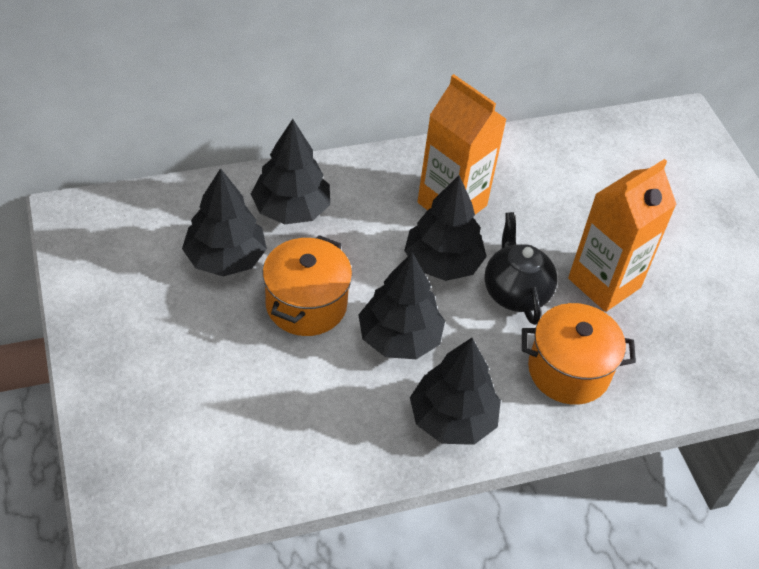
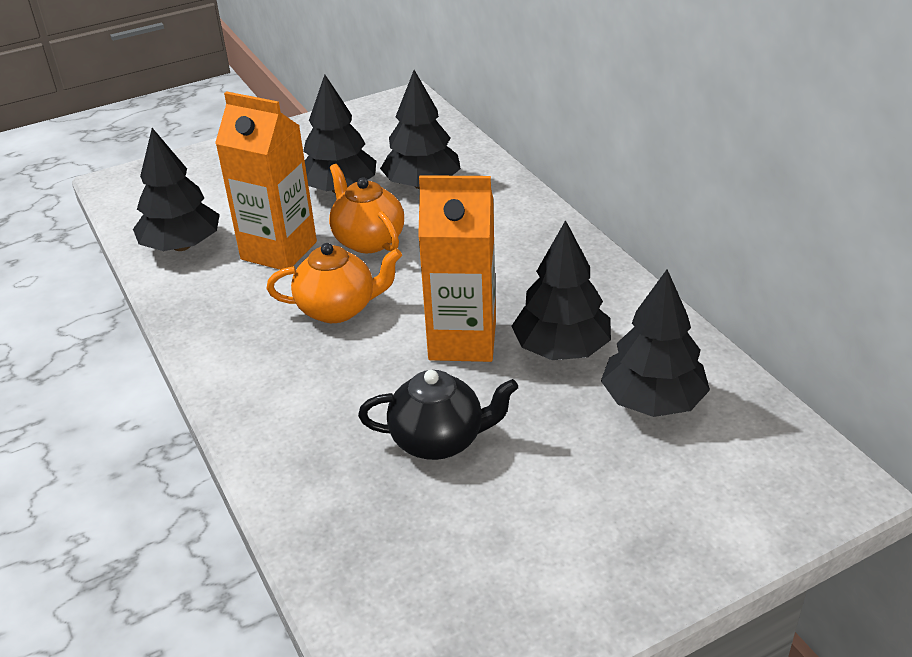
orange pot: [263,235,352,336] [522,303,636,405] = 2 -> none = 0
orange teapot: none = 0 -> [267,243,402,323] [329,164,404,253] = 2

